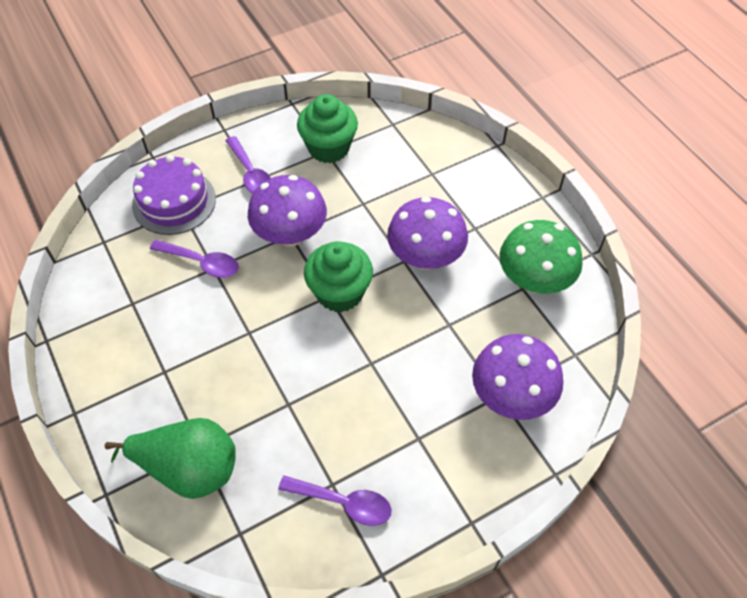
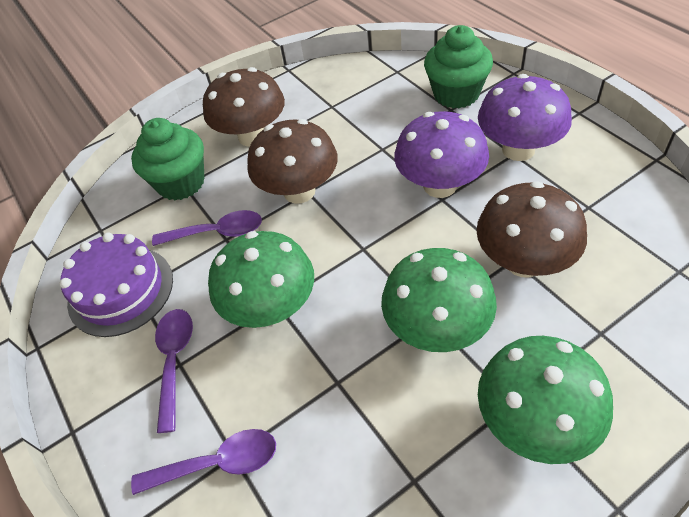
brown mushroom: none = 0 -> [203,67,285,147] [247,119,338,203] [476,181,587,277] = 3
green mushroom: [499,220,583,294] = 1 -> [208,231,314,328] [381,248,497,352] [478,336,613,464] = 3
green pear: [105,418,236,499] = 1 -> none = 0
purple mushroom: [248,175,327,247] [387,197,468,270] [472,334,563,420] = 3 -> [394,111,489,198] [478,74,572,161] = 2

